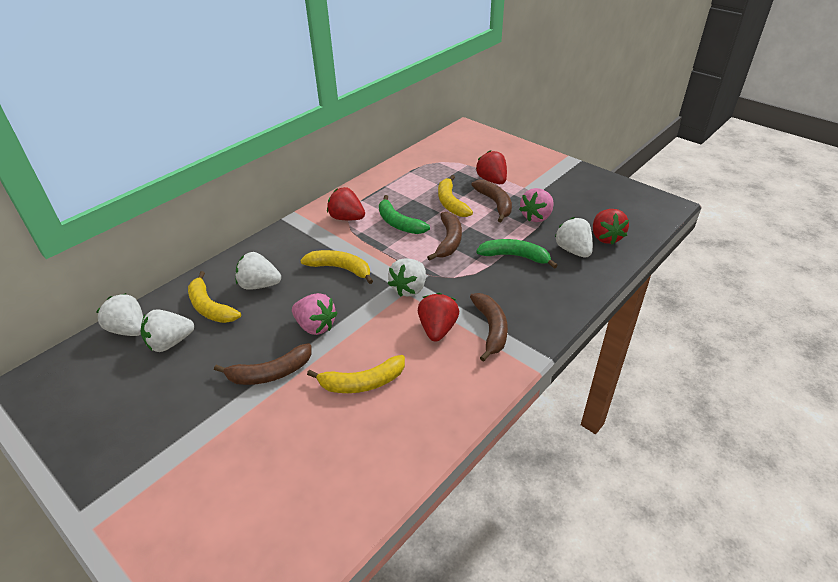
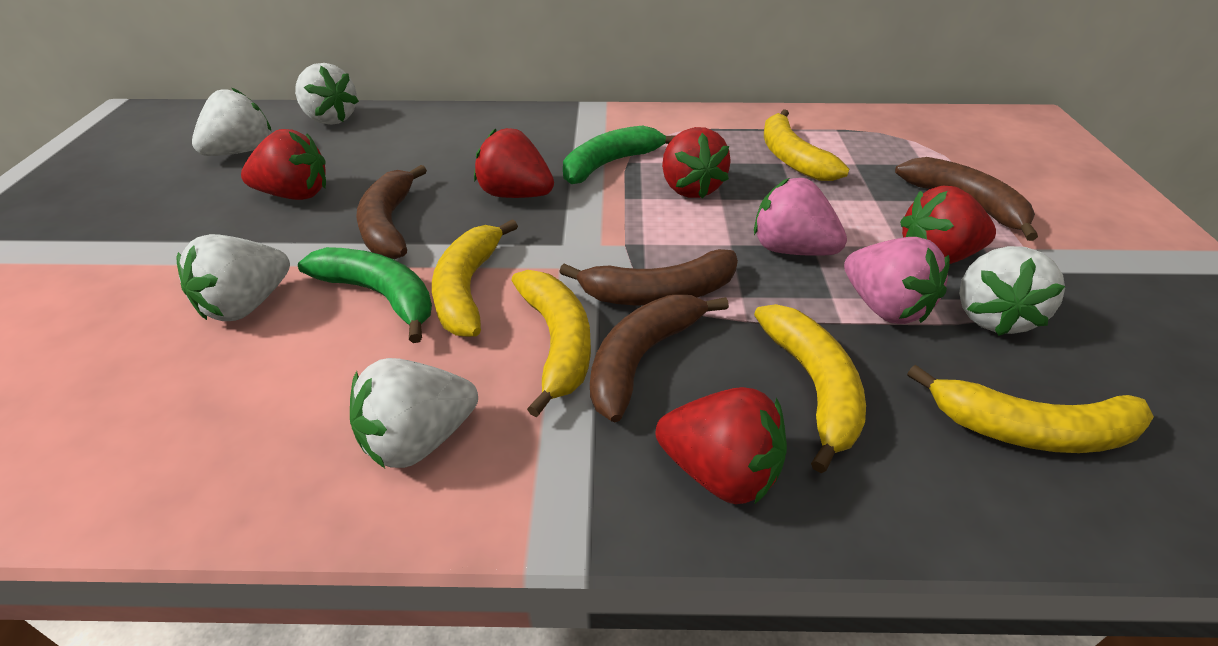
red strawberry: [327,187,365,220] [418,293,459,342] [476,150,507,184] [593,209,629,245] = 4 -> [241,129,326,200] [474,128,554,198] [656,387,787,505] [662,127,731,199] [900,186,996,264] = 5
yellow banana: [188,271,241,323] [300,250,373,284] [307,355,405,393] [438,175,473,217] = 4 -> [432,219,518,337] [511,270,591,417] [754,304,866,473] [764,109,849,181] [907,365,1154,453] = 5

